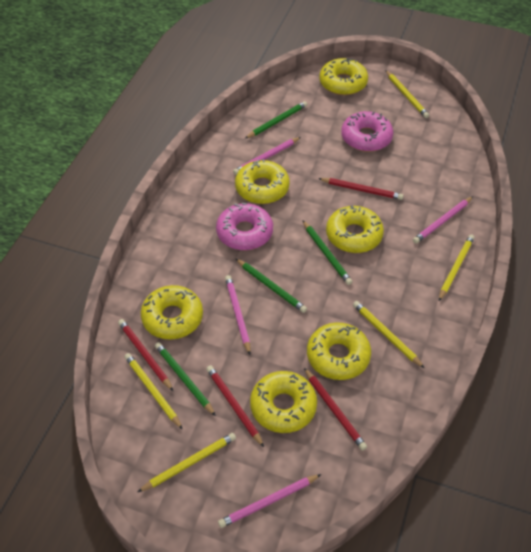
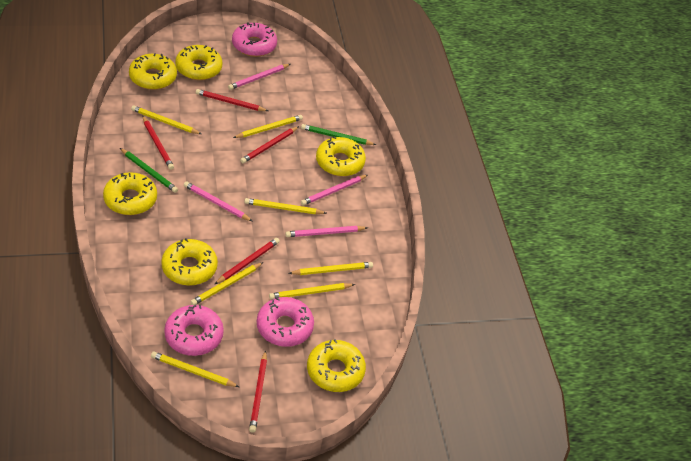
green pencil: [155,342,216,416] [235,258,307,313] [245,101,307,139] [303,221,352,285] = 4 -> [120,148,178,193] [301,124,376,145] = 2
pink donut: [216,203,273,250] [341,111,393,152] = 2 -> [164,305,224,356] [232,22,277,57] [257,297,314,347] = 3
red pencil: [118,319,173,391] [206,365,264,447] [304,368,367,451] [318,178,404,200] = 4 -> [143,116,174,170] [196,89,268,111] [215,238,280,284] [240,126,299,163] [249,350,267,433] = 5
yellow pencil: [124,353,183,430] [138,433,236,492] [353,301,424,368] [385,70,429,118] [439,235,475,301] = 5 -> [131,105,201,134] [151,351,239,387] [190,262,263,305] [233,115,303,138] [244,198,326,214] [269,283,355,299] [288,262,373,275] = 7

